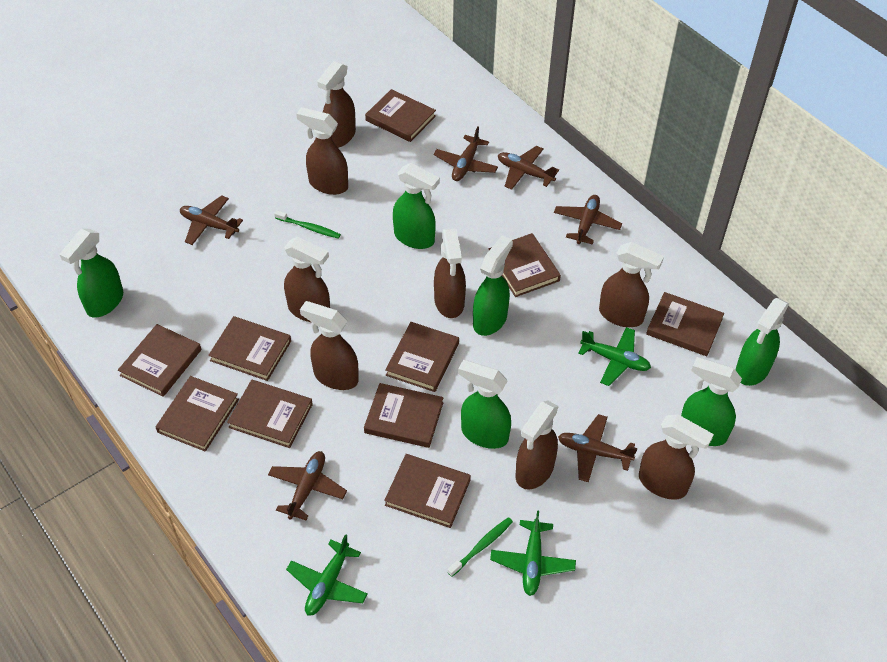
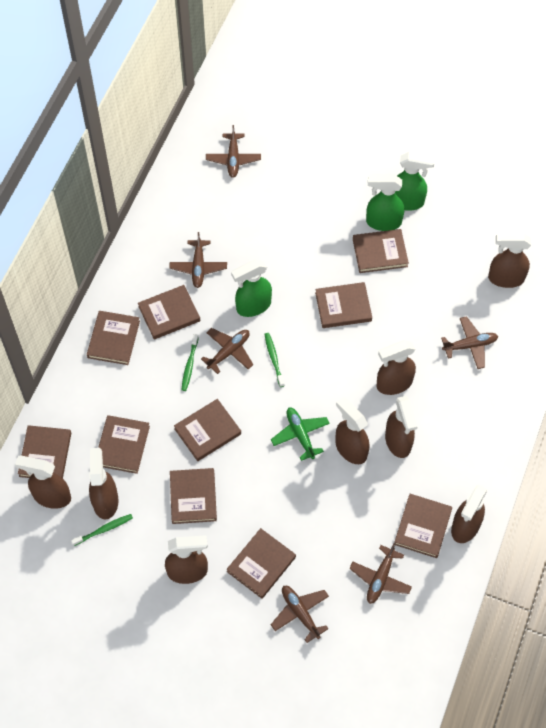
green plane: [286,534,368,616] [490,510,576,596] [578,327,651,386] = 3 -> [271,408,330,461] = 1
green spray bottle: [60,229,123,318] [393,163,440,249] [458,360,511,449] [473,235,513,336] [681,357,742,446] [736,298,789,386] = 6 -> [231,260,272,317] [366,174,405,231] [395,152,435,211] = 3
green toothbrush: [274,210,341,239] [448,517,513,577] = 2 -> [71,514,133,546] [181,334,199,391] [264,333,285,387] = 3

